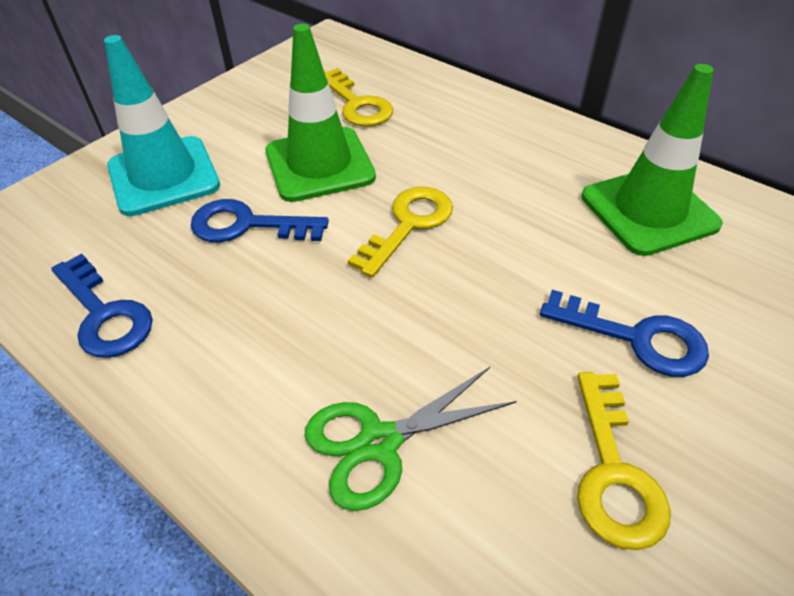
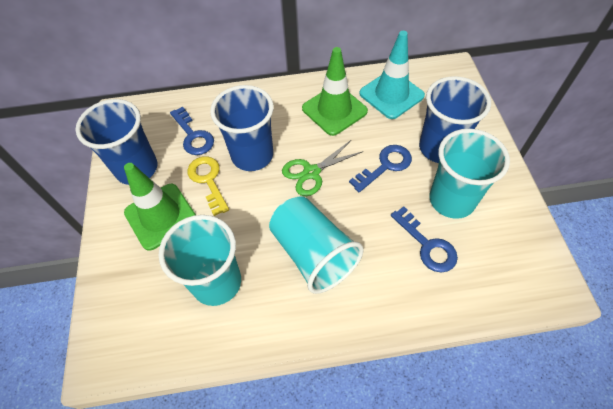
blue cup: none = 0 -> [76,99,157,185] [210,85,274,171] [419,76,491,163] = 3
turquoise cup: none = 0 -> [158,215,241,306] [269,196,364,294] [429,129,510,219] = 3
yellow key: [324,68,393,127] [348,187,453,278] [577,372,671,550] = 3 -> [187,156,229,216] = 1

